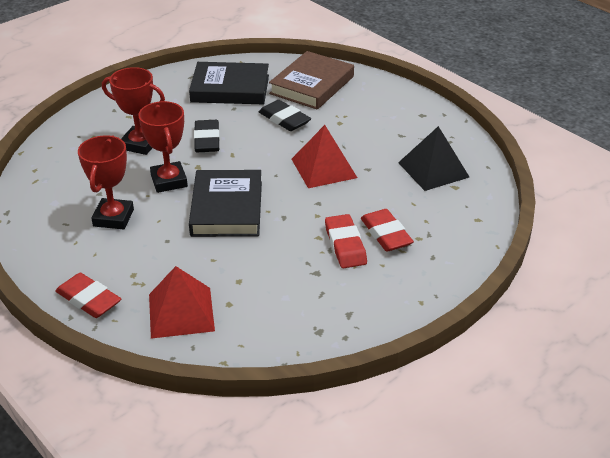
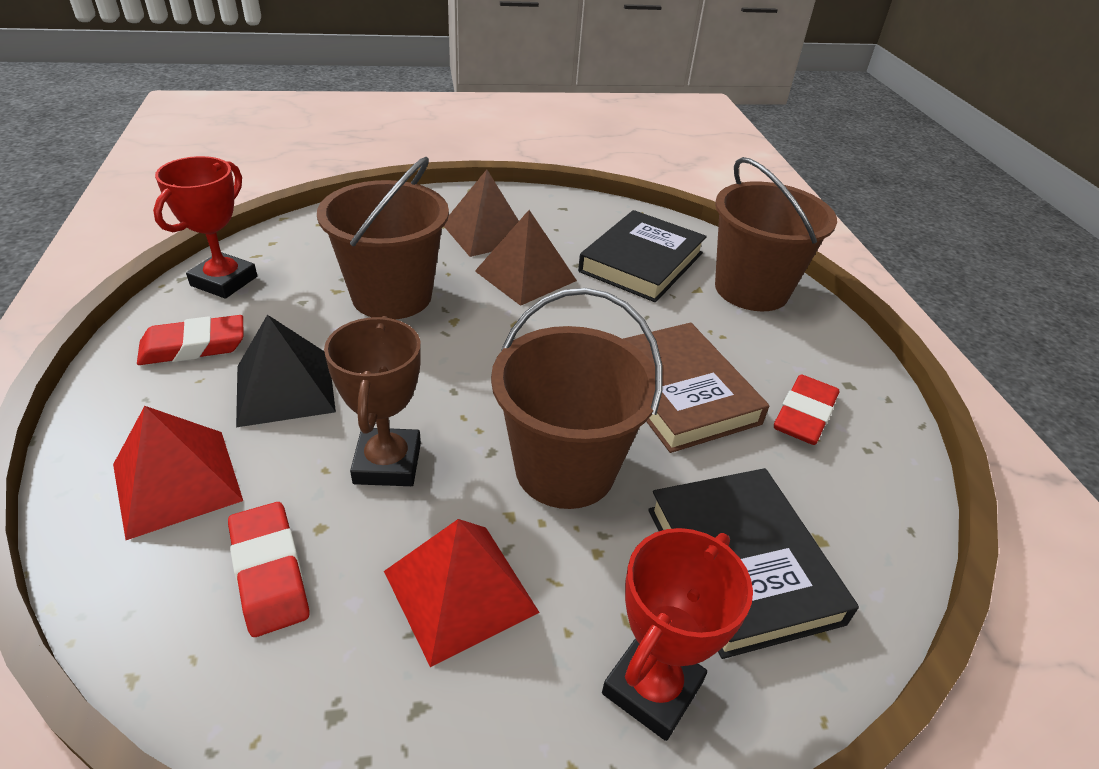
black eraser: [194,120,220,152] [259,100,311,131] = 2 -> none = 0
brown bucket: none = 0 -> [317,157,449,319] [491,288,663,509] [715,157,837,311] = 3
brown pyramid: none = 0 -> [444,169,519,257] [475,210,577,306] = 2
brown trophy: none = 0 -> [324,316,421,486] = 1
red trophy: [78,135,134,230] [102,67,165,155] [138,101,188,193] = 3 -> [153,156,257,298] [602,528,753,741] = 2

